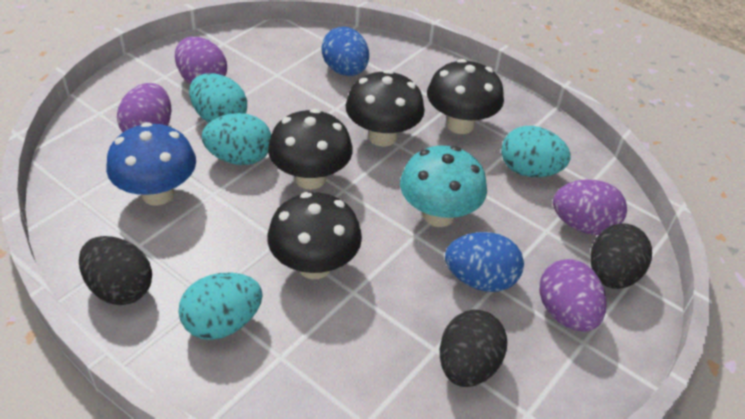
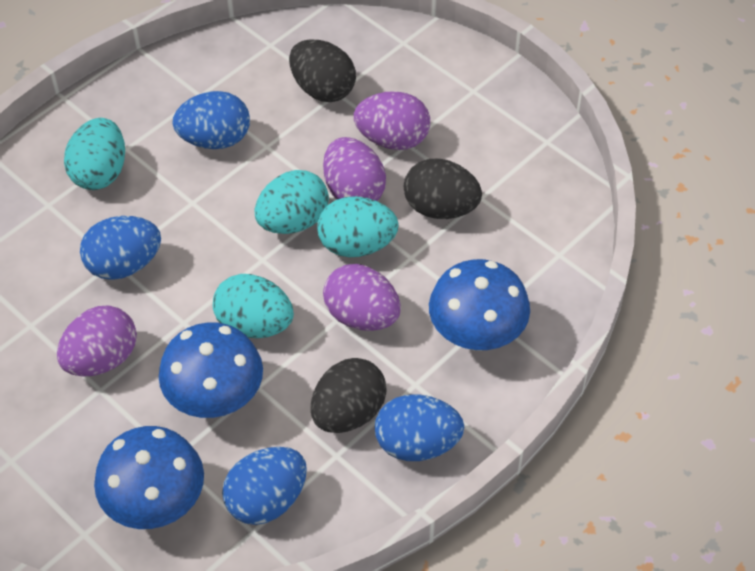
black mushroom: [267,192,362,279] [268,109,353,190] [346,70,425,147] [427,59,504,134] = 4 -> none = 0
blue egg: [321,27,369,76] [445,232,524,292] = 2 -> [80,216,161,280] [172,91,250,149] [222,447,307,525] [375,394,464,461] = 4
blue mushroom: [106,122,196,206] = 1 -> [94,426,204,529] [159,322,263,418] [429,259,530,351] = 3
turquoise mushroom: [400,146,487,227] = 1 -> none = 0

